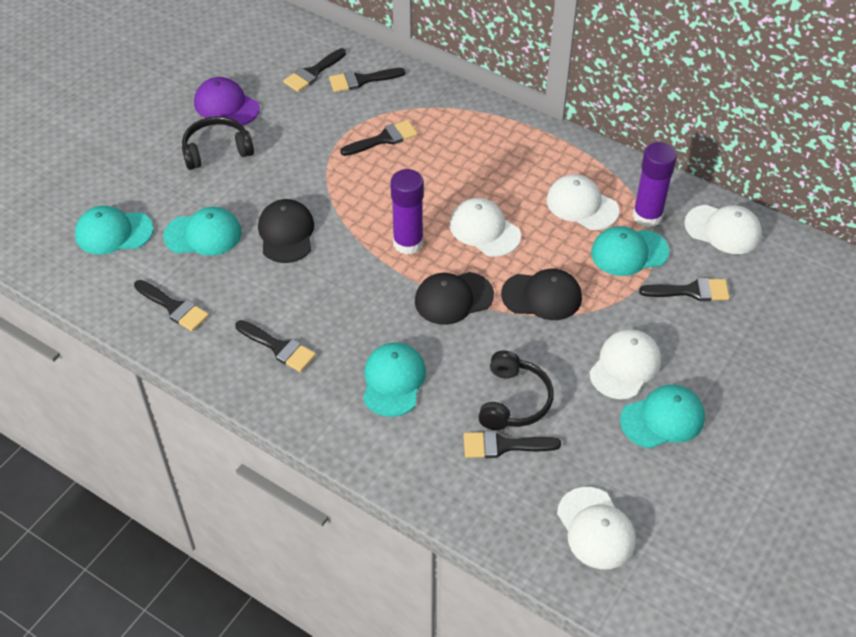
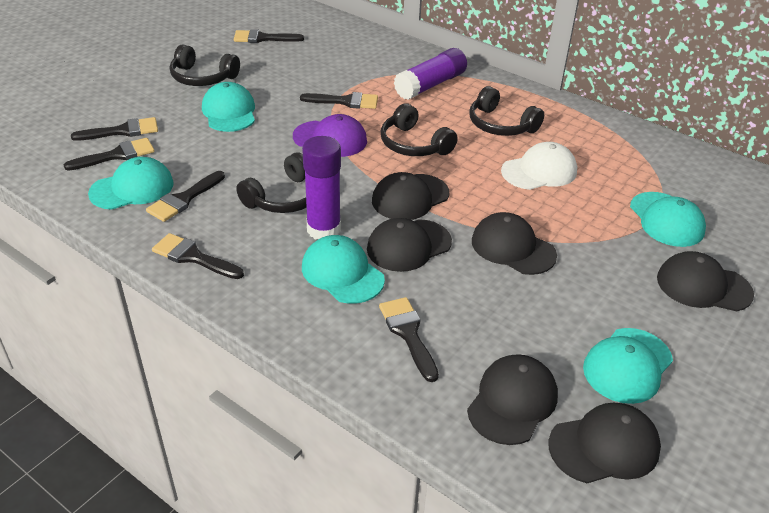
black cap: [258,199,314,263] [415,272,494,325] [501,269,582,320] = 3 -> [367,218,452,272] [372,172,449,220] [467,354,558,445] [472,212,557,275] [548,403,661,483] [657,251,754,311] = 6
black headphones: [182,116,254,170] [478,350,554,430] = 2 -> [170,45,240,86] [236,152,307,213] [380,103,458,156] [470,86,544,136] = 4
white cap: [450,198,521,257] [546,174,619,230] [557,487,636,569] [589,329,661,399] [684,205,762,254] = 5 -> [501,142,577,190] = 1

